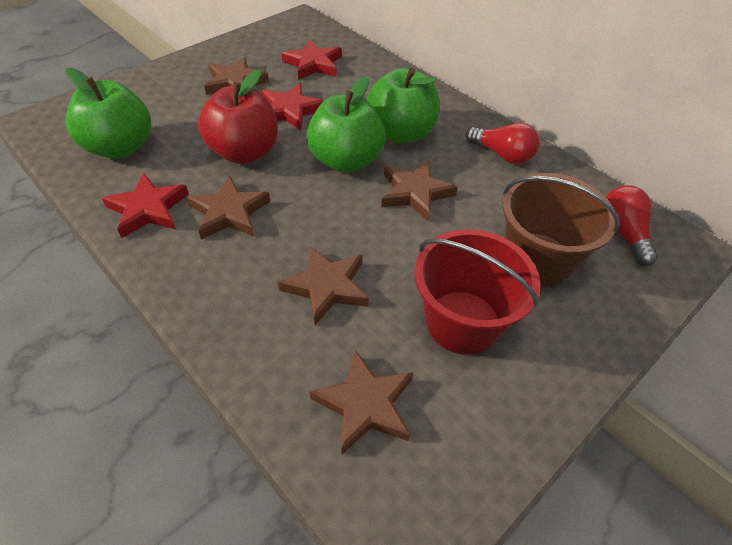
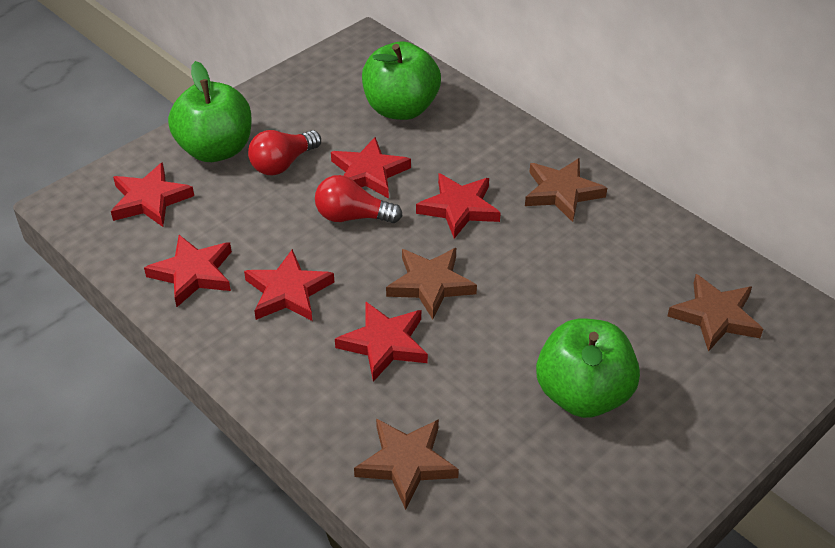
brown bucket: [502,173,620,286] = 1 -> none = 0
brown star: [187,176,270,240] [204,57,269,95] [278,246,369,325] [310,350,413,454] [381,160,458,221] = 5 -> [354,419,459,510] [386,248,477,319] [525,158,607,222] [668,274,763,352] = 4
red apple: [198,69,278,164] = 1 -> none = 0
red bucket: [415,229,541,355] = 1 -> none = 0
red star: [102,173,189,238] [262,83,323,131] [281,40,342,80] = 3 -> [111,162,194,227] [144,235,232,307] [244,249,334,321] [331,137,411,198] [335,302,428,382] [416,173,501,239] = 6

